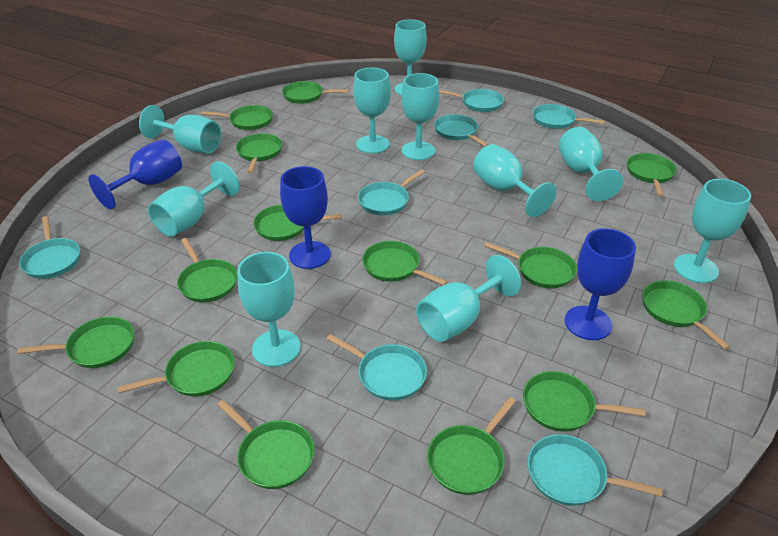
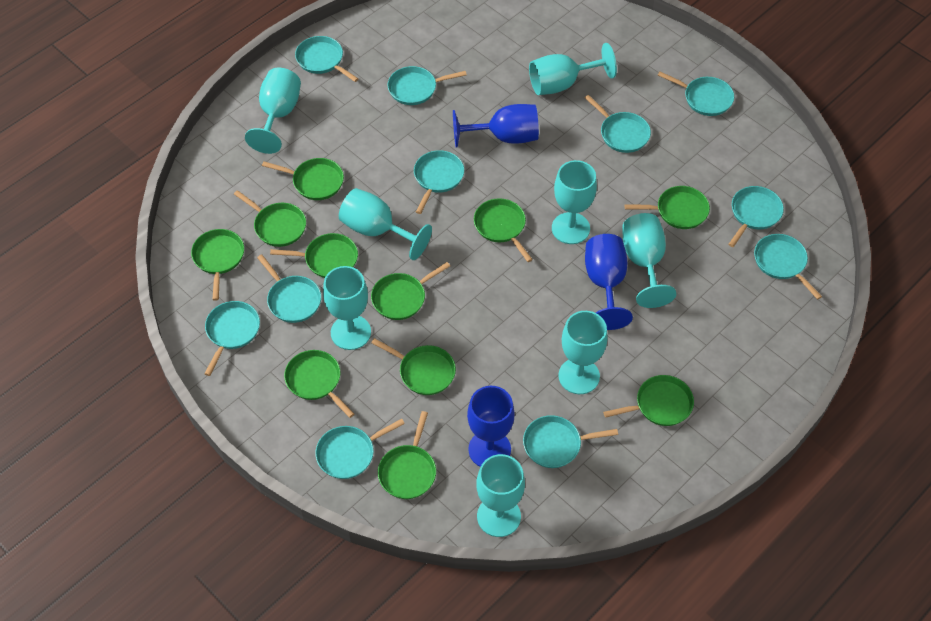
green pan: [18,316,134,368] [118,341,235,396] [177,238,238,302] [201,105,273,130] [217,400,315,489] [236,133,282,173] [253,205,342,241] [282,81,349,104] [362,241,448,285] [427,397,516,495] [484,242,577,288] [523,371,646,432] [627,153,677,197] [642,280,730,350] = 14 -> [191,229,244,301] [234,190,306,247] [262,158,344,200] [270,233,358,278] [284,350,354,418] [371,262,450,320] [371,338,456,395] [378,411,436,499] [474,198,533,262] [603,375,694,426] [625,186,710,229] = 11
turquoise goblet: [139,105,221,154] [148,161,240,237] [237,252,301,367] [353,68,390,154] [394,19,427,96] [401,73,439,160] [416,255,521,342] [473,144,557,217] [559,127,623,201] [674,179,751,283] = 10 -> [245,68,301,154] [323,266,371,350] [339,188,432,260] [476,454,525,537] [529,43,617,95] [552,160,597,244] [558,311,608,394] [622,213,676,308] = 8
turquoise pan: [19,216,80,279] [327,334,427,401] [358,169,425,215] [434,114,489,147] [439,89,504,112] [527,434,663,506] [533,104,605,129] = 7 -> [204,301,260,376] [257,254,321,323] [295,36,358,82] [315,419,405,479] [387,66,467,105] [414,150,464,214] [523,415,618,468] [585,95,651,153] [658,72,734,116] [728,186,784,247] [754,234,822,300] = 11

